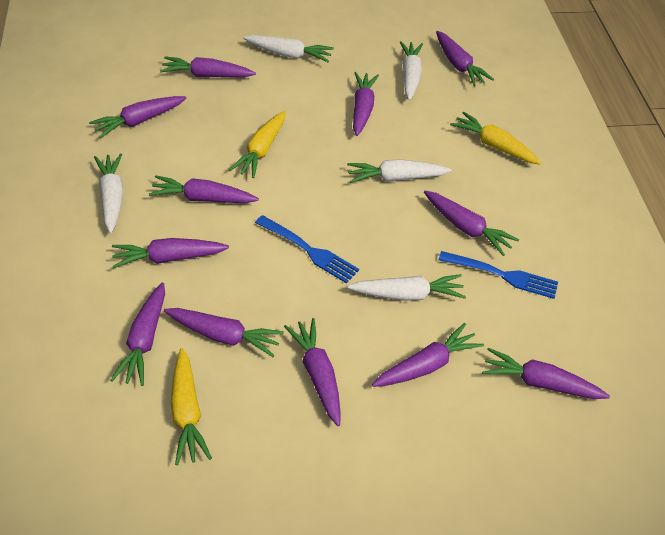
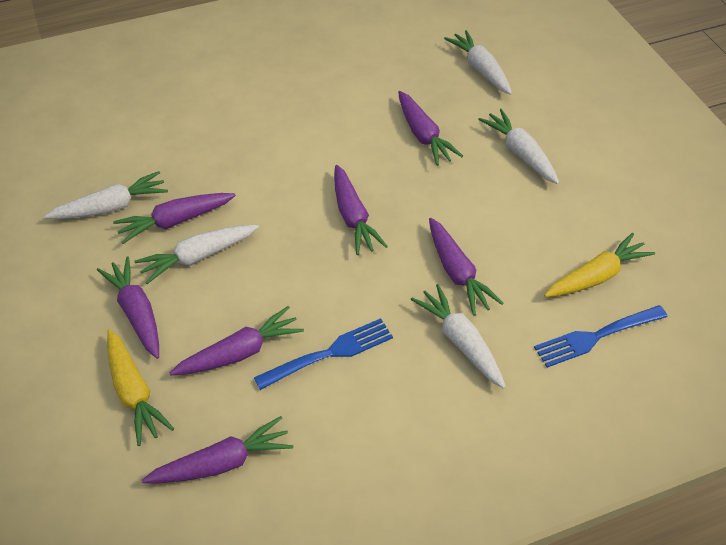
purple carrot: [89,96,186,138] [110,283,165,386] [112,238,229,268] [149,175,259,203] [160,56,256,77] [164,308,284,357] [284,318,341,426] [353,72,379,136] [372,323,484,387] [424,191,519,256] [436,31,494,86] [482,348,610,399] = 12 -> [97,256,159,359] [113,193,236,244] [142,416,293,484] [170,306,304,375] [334,165,388,255] [398,91,463,166] [429,218,504,316] = 7
yellow carrot: [171,348,212,465] [229,111,285,178] [450,112,541,165] = 3 -> [107,330,174,446] [544,233,655,297] = 2

